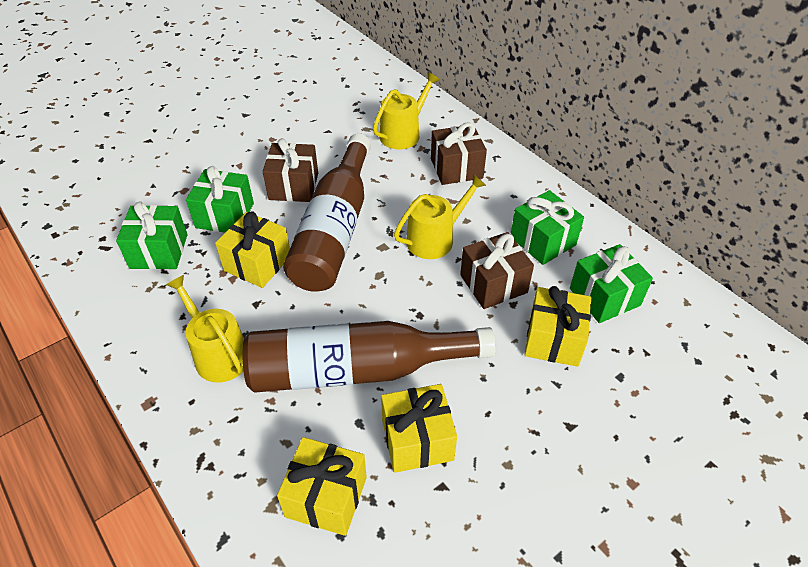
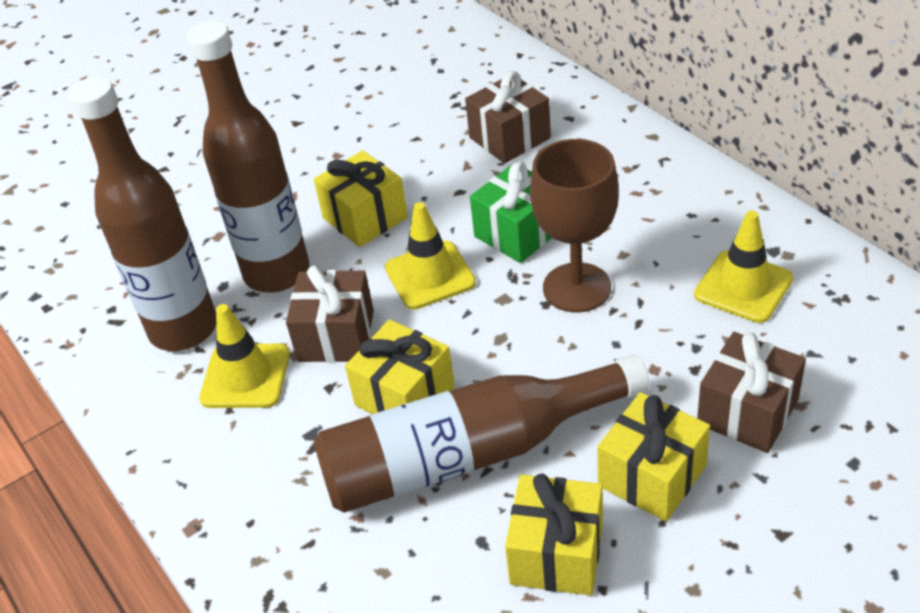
brown bottle: [242,321,496,393] [283,133,371,292] = 2 -> [69,77,216,351] [187,21,309,292] [314,354,650,513] = 3
brown goblet: none = 0 -> [530,139,619,312] = 1
green gift: [116,201,188,269] [186,166,254,233] [511,190,584,265] [570,244,653,323] = 4 -> [470,162,551,263] = 1
yellow traffic cone: none = 0 -> [199,304,290,408] [385,202,476,310] [694,211,793,323] = 3
yellow watering can: [166,275,244,383] [373,72,440,150] [394,174,486,259] = 3 -> none = 0

